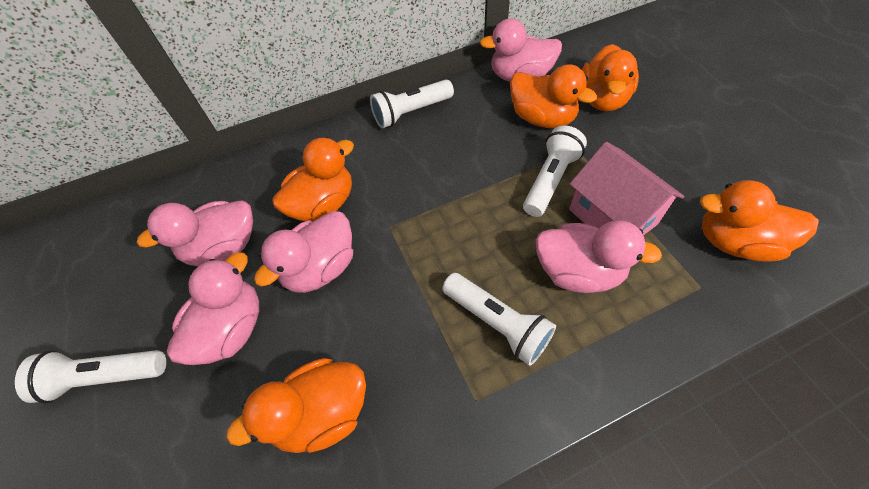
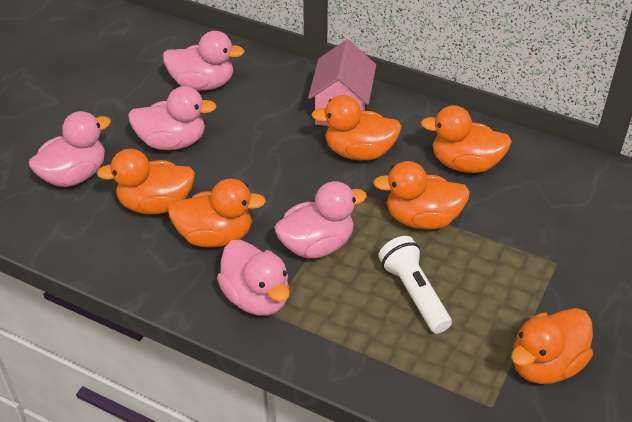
orange duck: [226,358,366,453] [272,137,354,222] [510,64,597,128] [582,44,639,111] [700,180,819,262] = 5 -> [97,149,195,214] [168,179,266,247] [311,95,402,160] [373,161,470,229] [421,105,512,173] [511,308,593,384] = 6
white flashlight: [15,350,166,403] [370,80,454,128] [442,273,556,366] [523,125,587,217] = 4 -> [378,236,452,333] = 1

